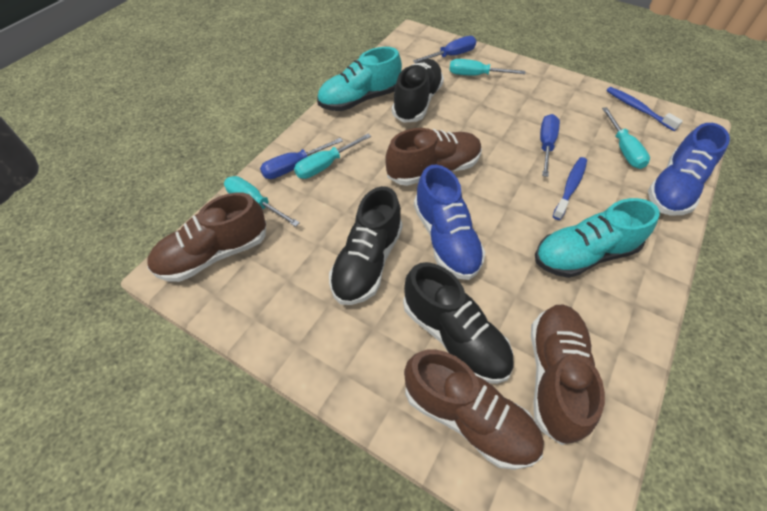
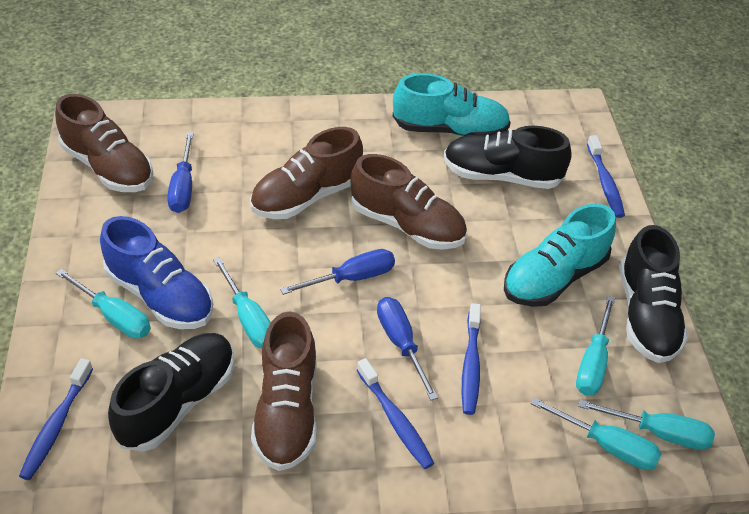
blue shoe: [414,165,485,280] [648,123,730,216] = 2 -> [100,216,213,329] = 1
blue toothbrush: [553,157,587,220] [606,87,683,131] = 2 -> [19,358,93,480] [357,358,434,469] [462,303,481,415] [587,135,625,218] = 4
turquoise screwdriver: [224,176,300,227] [294,134,371,179] [449,59,525,76] [602,107,650,169] = 4 -> [56,269,151,338] [213,257,271,348] [530,397,662,470] [576,296,615,396] [578,400,715,450] = 5

